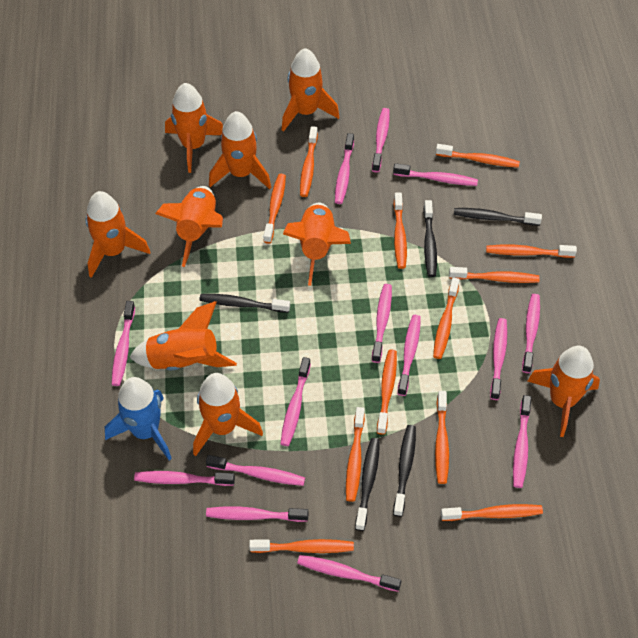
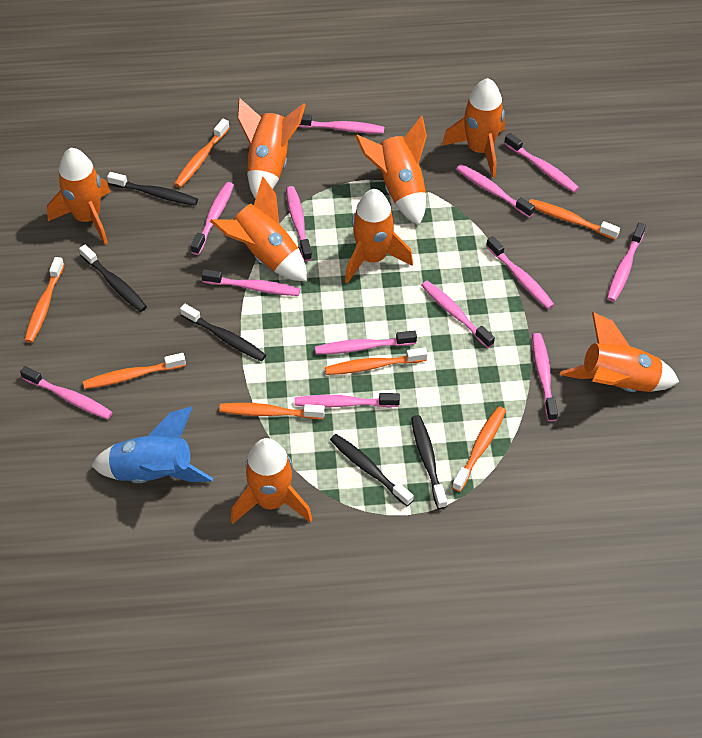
orange rocket: [86,191,150,278] [129,301,237,370] [155,186,223,267] [165,83,223,173] [193,373,263,456] [209,111,271,189] [282,48,339,132] [283,203,351,286] [527,346,600,437] = 9 -> [47,148,111,245] [210,177,307,281] [231,438,313,524] [237,98,306,199] [345,189,413,284] [355,116,427,225] [442,78,505,178] [560,312,679,392] = 8
orange toothbrush: [249,539,354,553] [263,174,286,244] [300,126,318,197] [346,407,365,502] [377,349,397,435] [393,193,407,269] [433,277,460,359] [435,391,449,484] [436,144,520,168] [441,504,543,521] [449,267,540,283] [486,245,577,258] = 12 -> [24,257,64,343] [83,353,186,389] [174,119,230,188] [219,403,325,419] [325,347,428,375] [452,406,506,492] [529,199,620,240] = 7
pink toothbrush: [112,301,135,386] [134,471,235,486] [206,455,305,486] [206,506,308,522] [280,357,311,446] [297,555,401,592] [335,133,354,204] [372,108,390,172] [372,284,392,363] [393,163,478,186] [397,315,421,396] [490,318,507,400] [513,395,531,488] [522,294,540,373] = 14 -> [20,366,113,419] [191,182,234,255] [201,269,300,296] [286,186,312,261] [294,393,400,408] [298,114,384,134] [315,330,417,355] [421,280,495,348] [456,164,535,218] [486,236,554,309] [504,133,579,193] [532,333,558,421] [607,223,646,302] = 13

